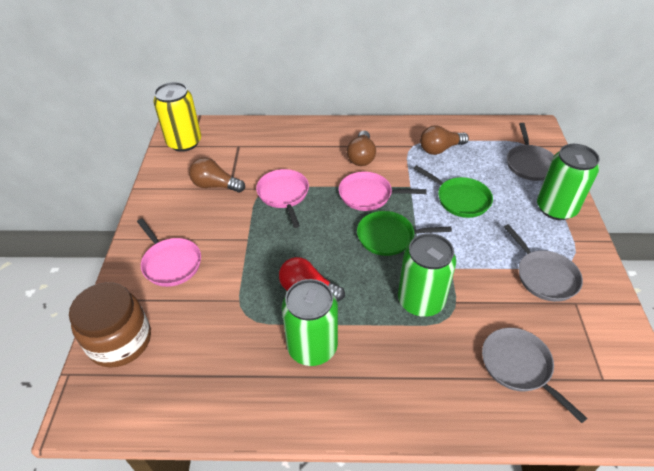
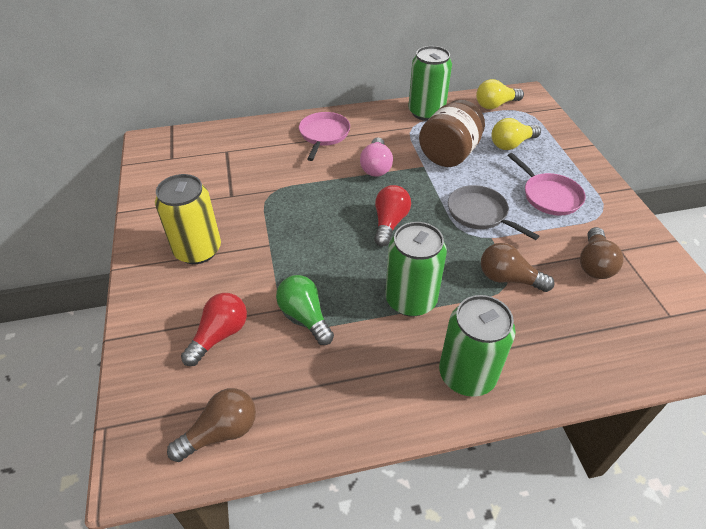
green light bulb: none = 0 -> [276,275,334,345] = 1
green pan: [357,211,452,256] [413,165,493,218] = 2 -> none = 0
grey pan: [482,328,587,423] [504,224,583,302] [507,123,554,181] = 3 -> [448,185,539,240] = 1
pink light bulb: none = 0 -> [360,137,393,177] = 1
pink pan: [137,218,201,287] [256,169,309,228] [339,172,427,211] = 3 -> [299,112,350,161] [507,153,586,216] = 2
red light bulb: [279,257,345,301] = 1 -> [181,293,247,366] [374,185,411,247] = 2
yellow light bulb: none = 0 -> [476,79,524,109] [492,118,541,150] = 2

